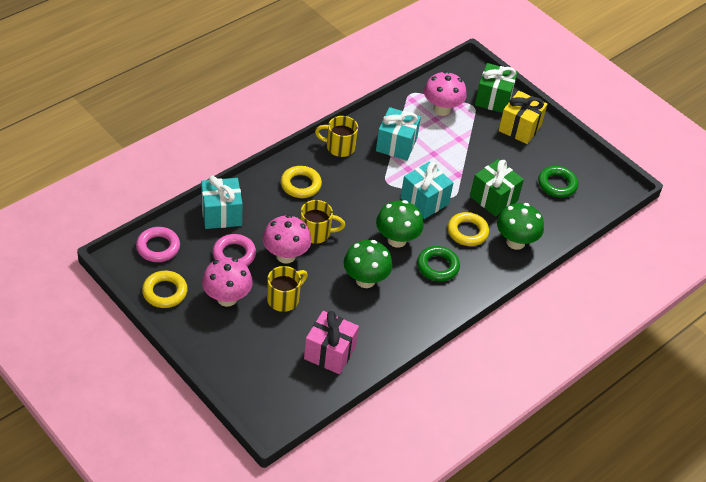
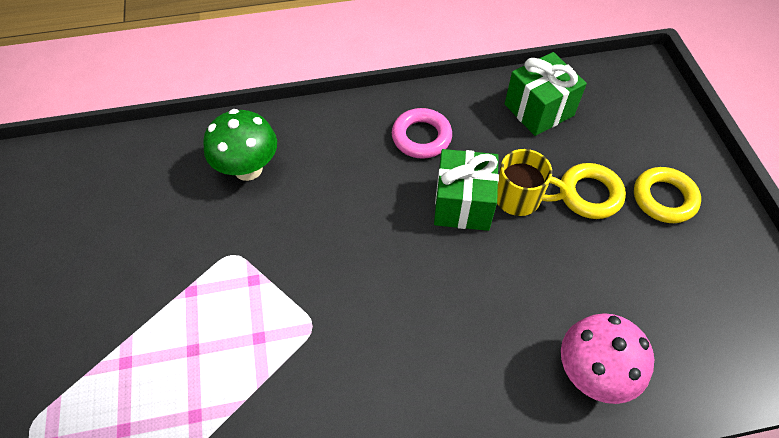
green mushroom: [344,240,393,288] [376,200,424,248] [497,203,544,250] = 3 -> [203,109,277,181] = 1
green ring: [417,246,460,281] [538,166,578,198] = 2 -> none = 0
pink gift: [304,311,359,374] = 1 -> none = 0
pink mushroom: [202,257,253,307] [263,215,311,264] [424,71,467,116] = 3 -> [561,313,654,404] = 1
pink ring: [136,227,180,262] [213,234,256,266] = 2 -> [392,108,452,159] = 1
turquoise gift: [201,176,243,229] [376,107,421,160] [400,162,453,219] = 3 -> none = 0
yellow gift: [499,91,547,144] = 1 -> none = 0
yellow mug: [267,266,308,312] [300,200,345,244] [315,116,358,157] = 3 -> [497,149,568,216] = 1
yellow ring: [142,271,188,308] [281,166,322,198] [448,212,489,246] = 3 -> [560,163,626,219] [634,167,701,223] = 2

